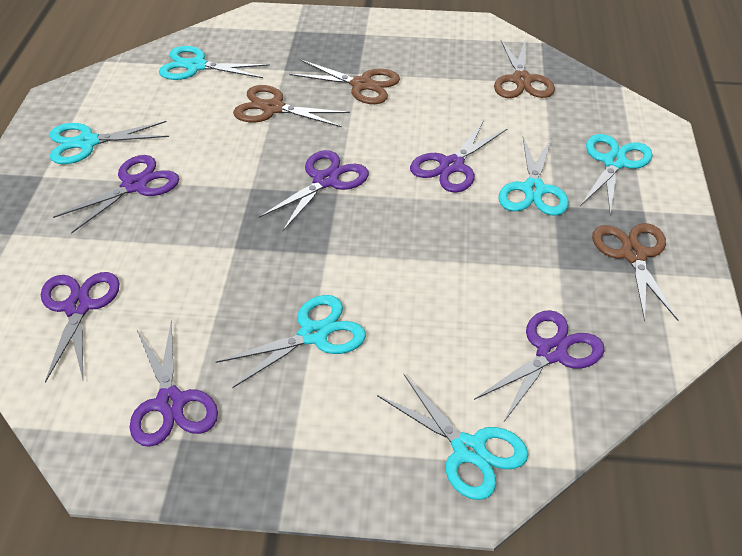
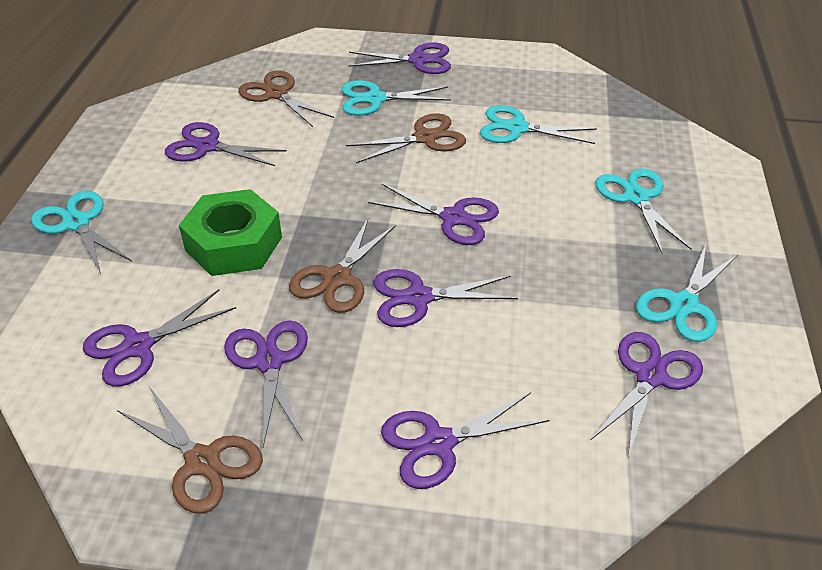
green nut: none = 0 -> [179,189,282,276] = 1
purple scissors: [41,272,120,383] [53,155,179,234] [130,321,218,447] [259,150,369,231] [410,120,508,192] [474,310,605,421] = 6 -> [83,289,236,387] [165,122,287,166] [224,321,308,447] [348,43,451,74] [368,183,499,245] [373,269,518,327] [381,393,549,489] [591,332,703,458] = 8
turquoise scissors: [50,121,169,164] [159,46,270,80] [216,295,366,388] [377,373,528,500] [498,137,569,216] [580,134,653,215] = 6 -> [31,191,132,274] [342,80,451,116] [480,105,597,144] [595,169,692,253] [636,245,737,342] = 5

